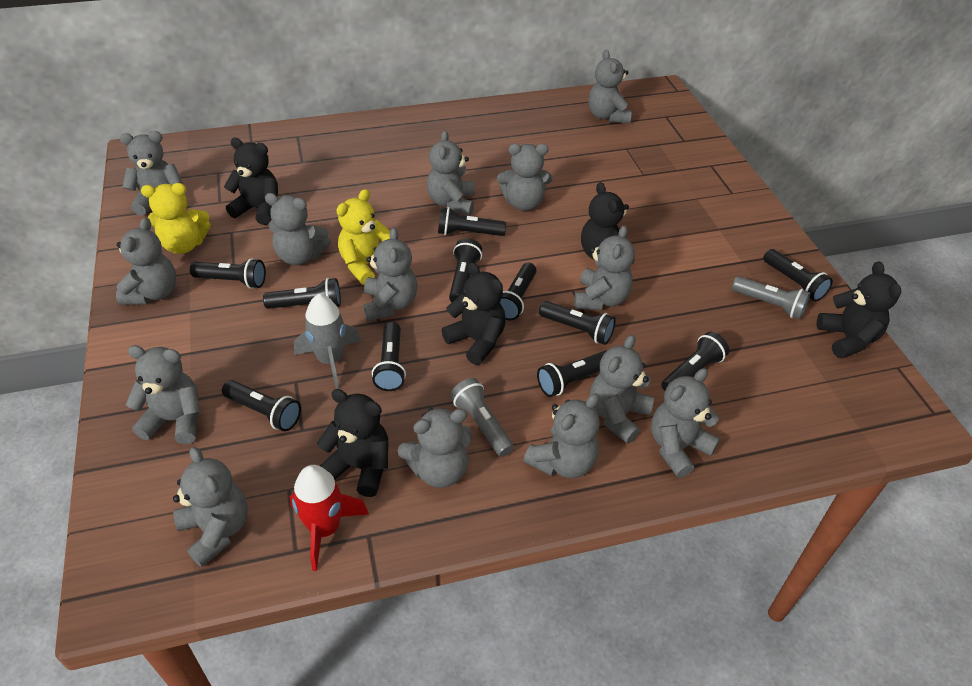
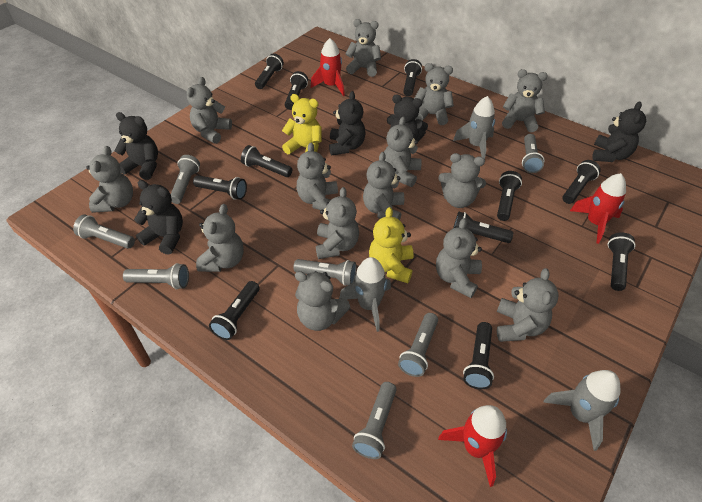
grey flashlight: [450,378,514,457] [732,276,810,319] = 2 -> [73,214,135,249] [123,263,189,289] [171,155,200,204] [293,259,356,286] [352,382,397,459] [398,313,438,377] [522,134,545,173] = 7
grey rocket: [294,294,361,389] = 1 -> [339,257,391,332] [453,96,495,159] [543,370,621,451] = 3
red rocket: [289,465,369,571] = 1 -> [311,38,345,96] [438,405,507,487] [570,173,626,244] = 3

